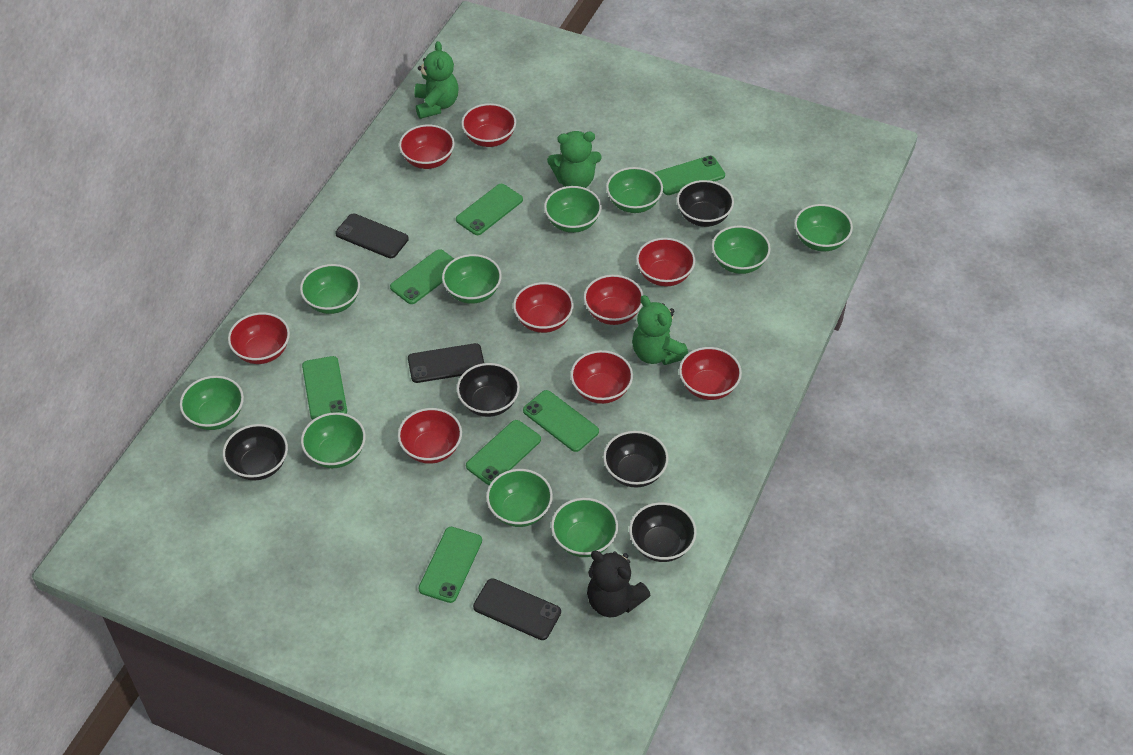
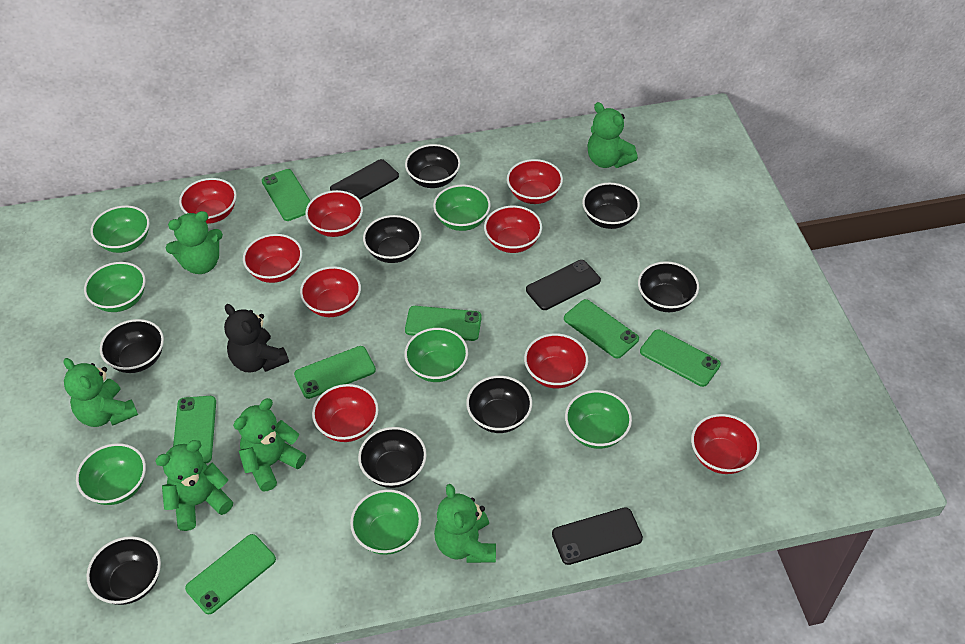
black bowl: [223,424,288,480] [457,363,520,417] [603,431,668,488] [629,502,697,562] [677,180,734,227] = 5 -> [87,536,161,605] [100,319,164,373] [358,427,427,488] [363,215,422,263] [405,144,460,188] [466,376,532,433] [582,183,640,229] [638,261,699,312] = 8
green bowl: [180,376,244,430] [300,264,360,314] [301,412,366,468] [442,254,502,304] [486,469,553,527] [544,186,602,233] [551,498,618,557] [606,167,663,213] [712,226,771,274] [794,204,853,251] = 10 -> [76,443,146,505] [84,262,146,312] [91,206,149,253] [350,489,422,555] [405,328,468,382] [433,184,491,231] [565,390,632,449] = 7
green teddy bear: [414,41,459,119] [547,131,602,188] [632,295,688,365] = 3 -> [63,358,138,427] [155,440,233,531] [166,211,223,274] [233,398,306,491] [434,484,496,563] [587,102,638,168] = 6

